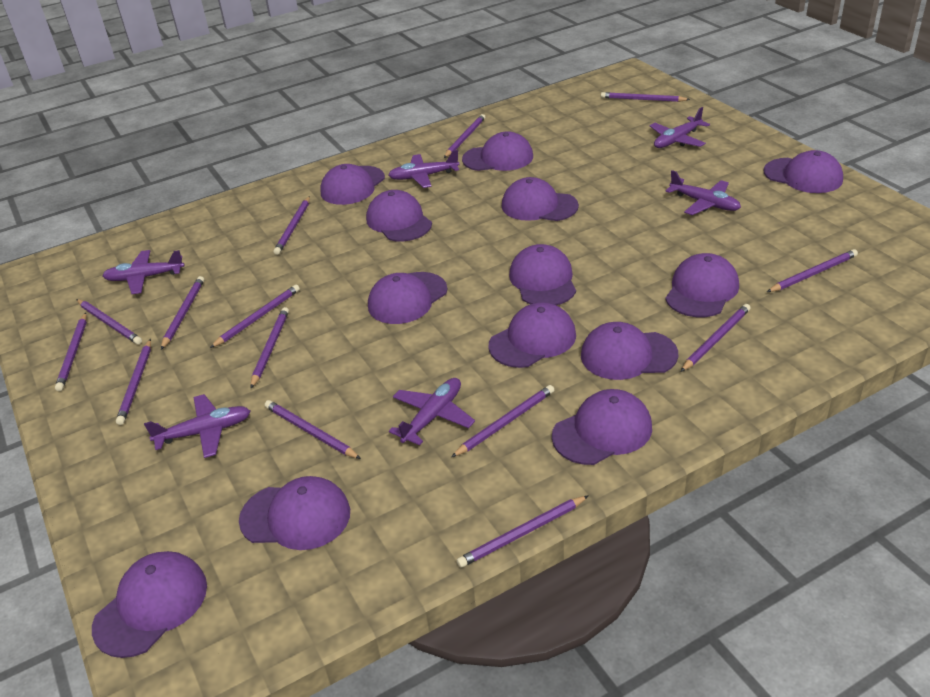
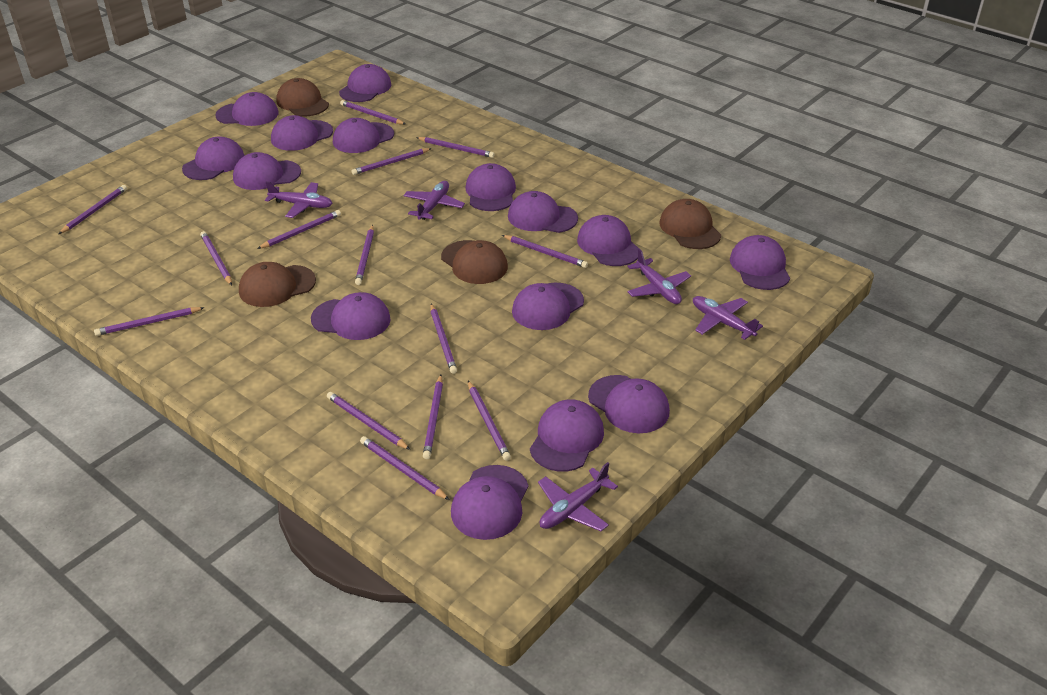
brown cap: none = 0 -> [239,262,316,307] [276,78,329,116] [441,240,508,284] [659,199,721,249] = 4
purple cap: [92,551,207,658] [239,476,350,550] [321,164,385,205] [366,190,432,241] [368,272,447,324] [462,131,533,171] [489,302,576,368] [502,177,579,221] [509,244,576,305] [552,389,652,465] [581,322,678,380] [665,253,739,317] [764,150,843,193] = 13 -> [182,136,244,180] [215,92,278,126] [233,152,301,190] [271,115,333,151] [311,292,391,340] [333,118,394,153] [339,64,391,102] [451,465,529,540] [465,163,516,211] [508,191,578,233] [512,283,584,330] [530,399,604,472] [577,215,639,266] [588,375,670,433] [730,235,790,290] = 15
purple plane: [102,250,185,294] [144,394,250,458] [388,150,460,188] [389,378,475,446] [650,107,710,148] [665,170,741,215] = 6 -> [265,181,333,218] [403,181,465,220] [538,462,618,531] [627,249,691,304] [693,296,763,340] = 5

